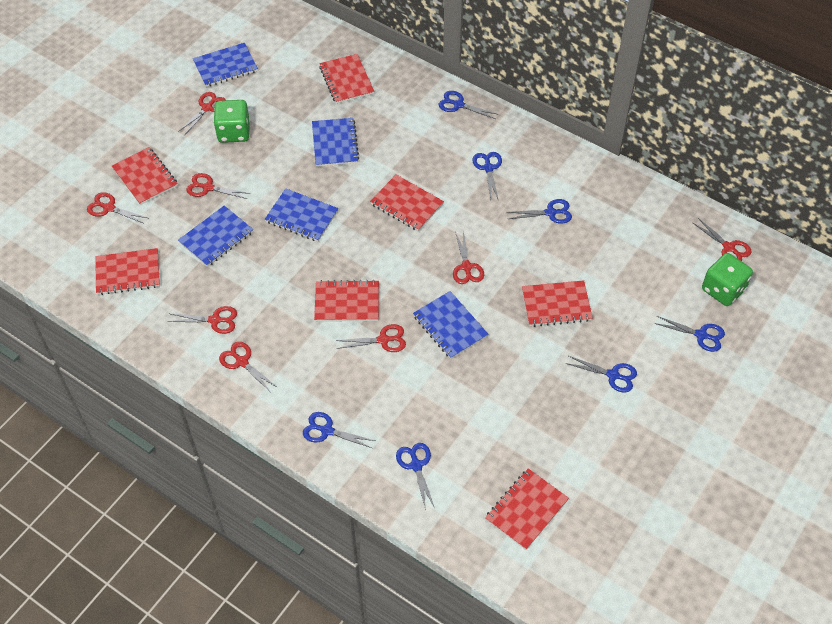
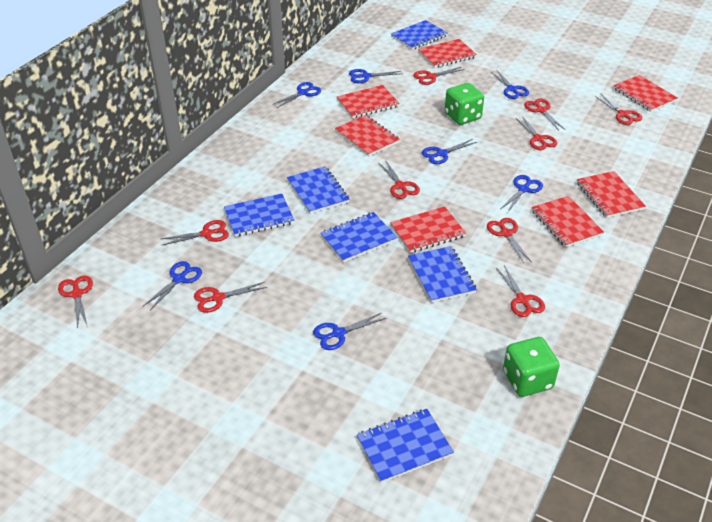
blue notebook: [178,205,253,267] [193,43,258,87] [265,188,338,242] [312,118,359,167] [413,291,488,359] = 5 -> [224,194,294,237] [287,166,350,214] [321,212,398,262] [357,409,454,483] [391,20,448,50] [408,246,477,303] = 6
red scissors: [87,192,148,224] [168,306,237,334] [178,92,226,134] [187,173,250,199] [219,342,278,392] [336,324,406,352] [453,231,484,284] [692,218,752,261] = 8 -> [58,276,93,328] [161,220,229,246] [194,282,267,313] [379,161,420,199] [413,67,465,85] [487,218,532,263] [496,265,545,317] [516,116,557,150] [524,99,565,130] [595,94,642,125] = 10

